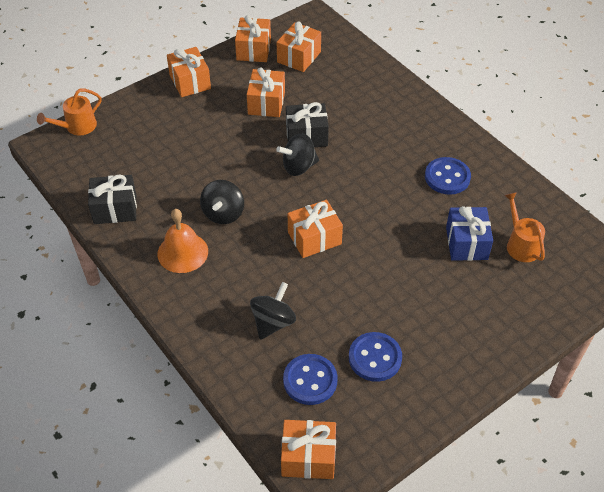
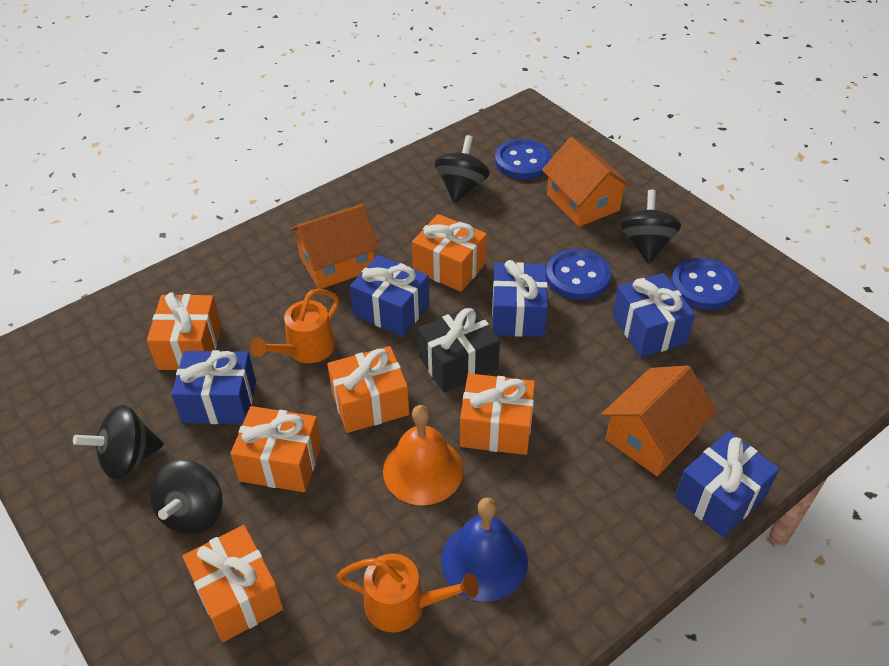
black gift: [88,175,137,224] [286,102,329,147] = 2 -> [418,306,500,393] = 1
black spinning top: [200,180,244,224] [250,282,296,340] [276,133,319,176] = 3 -> [73,405,164,480] [149,460,222,534] [435,135,490,203] [620,190,681,264] = 4
blue bell: none = 0 -> [441,498,528,601] = 1
blue gift: [446,206,493,261] = 1 -> [171,350,256,424] [350,255,429,337] [492,260,548,337] [612,273,695,357] [675,431,779,537] = 5
orange house: none = 0 -> [290,204,379,289] [542,137,632,227] [601,365,717,476] = 3

